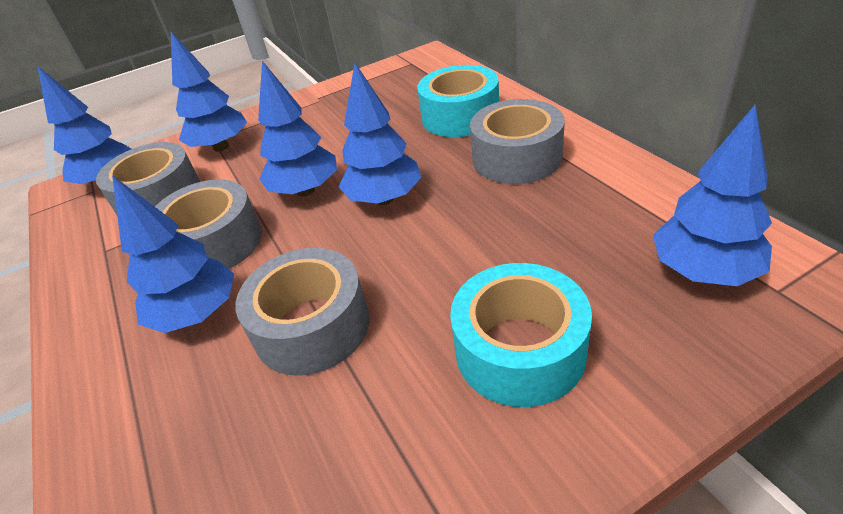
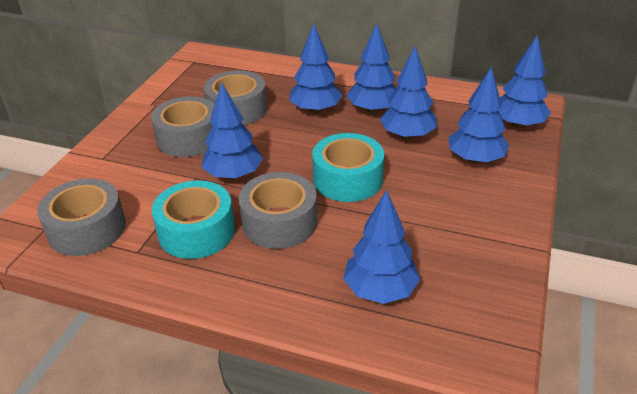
blue tree: [38,67,132,184] [112,175,234,333] [171,32,247,152] [258,61,337,196] [338,63,421,205] [653,105,772,286] = 6 -> [202,83,263,180] [289,23,343,114] [343,190,420,304] [347,23,396,113] [380,46,437,140] [448,67,509,164] [499,35,551,128] = 7

